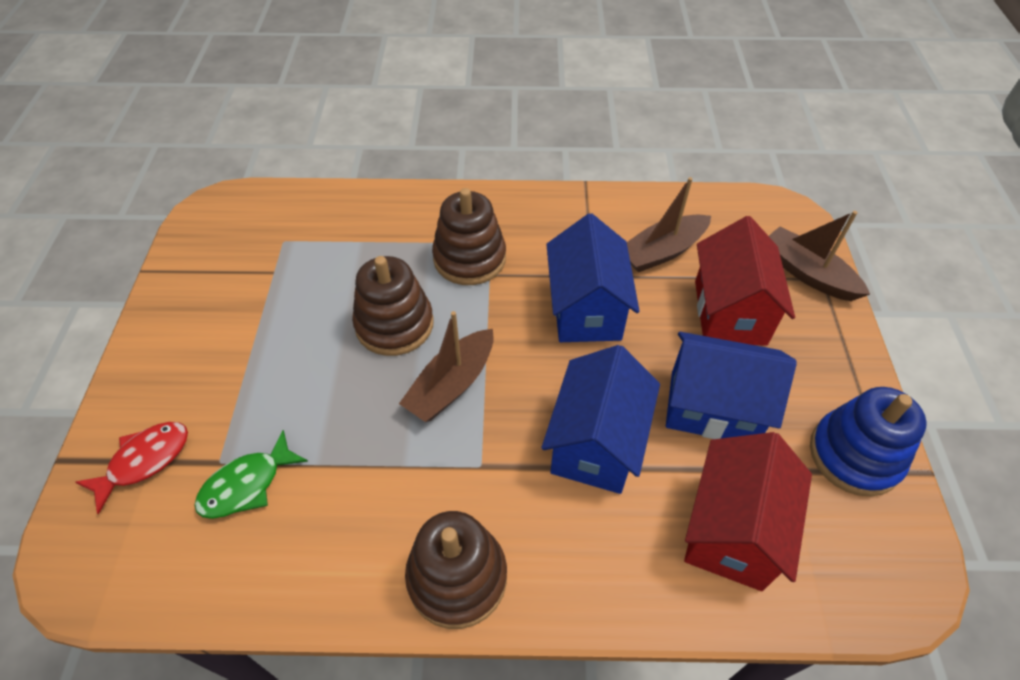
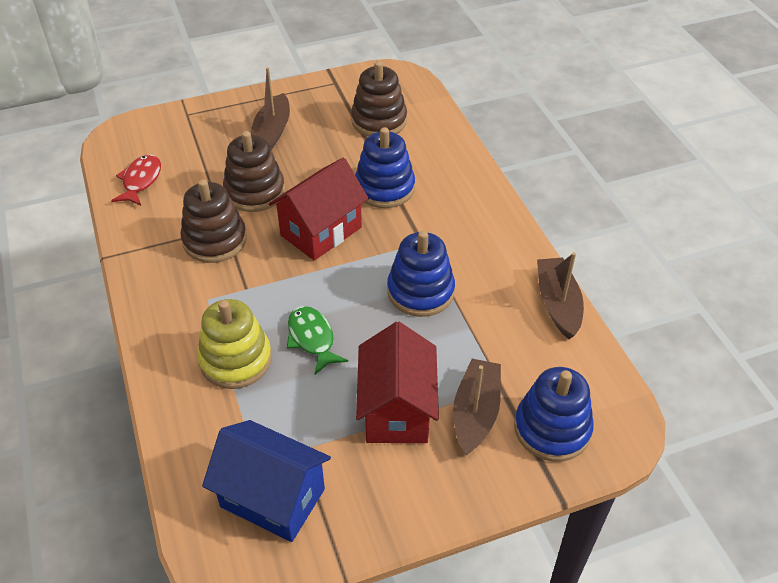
blue house: [541,345,660,494] [546,213,640,342] [666,332,797,439] = 3 -> [202,420,331,542] = 1
blue stacking toy: [810,387,927,497] = 1 -> [355,127,415,208] [387,231,455,317] [514,367,594,462] = 3
yellow stacking toy: none = 0 -> [197,299,272,389] = 1

